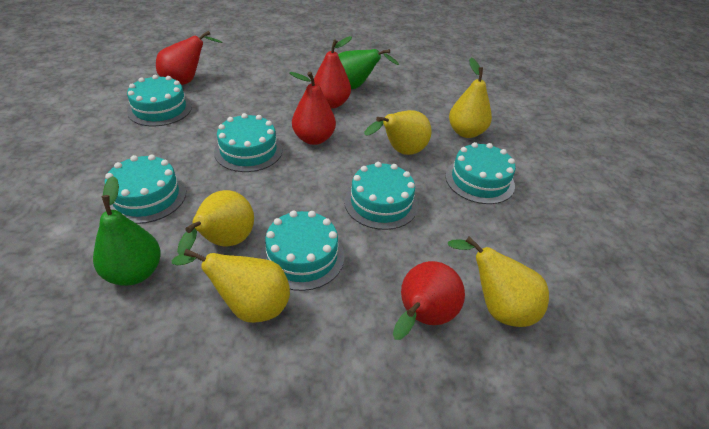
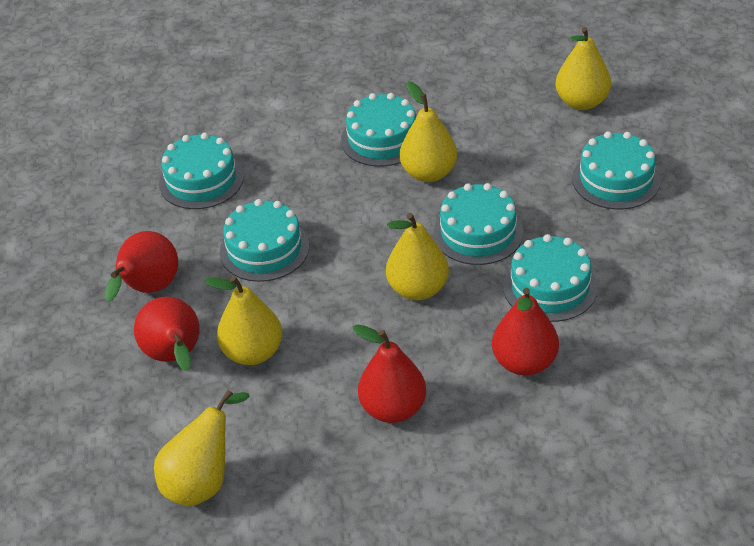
green pear: [93,176,161,286] [338,49,399,89] = 2 -> none = 0

